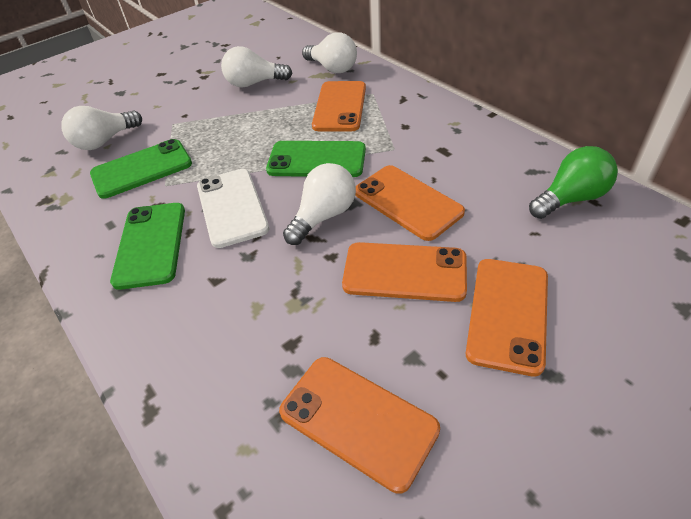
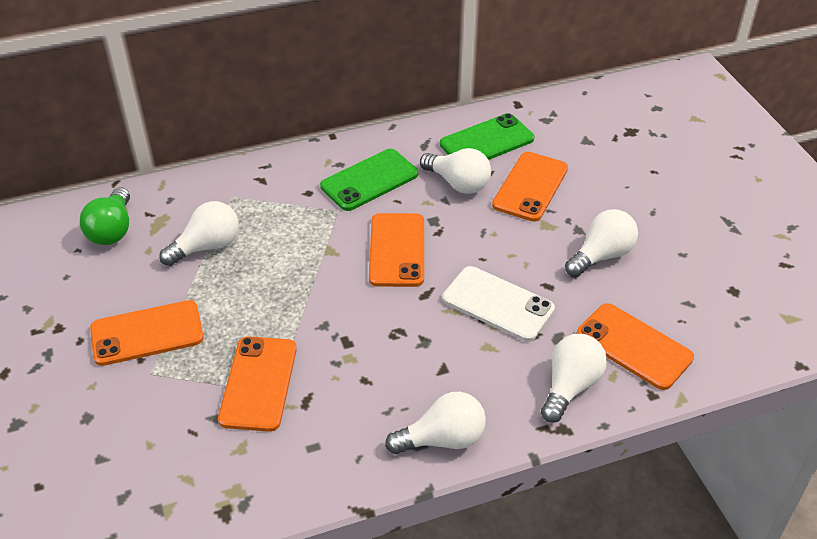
green phone: [90,139,192,199] [110,203,185,290] [266,141,366,177] = 3 -> [320,149,418,211] [440,113,534,160] = 2
white light bulb: [61,106,142,150] [221,46,292,87] [283,163,356,245] [302,32,357,73] = 4 -> [159,201,239,266] [385,392,486,454] [420,148,491,194] [541,334,607,423] [565,209,638,277] = 5

